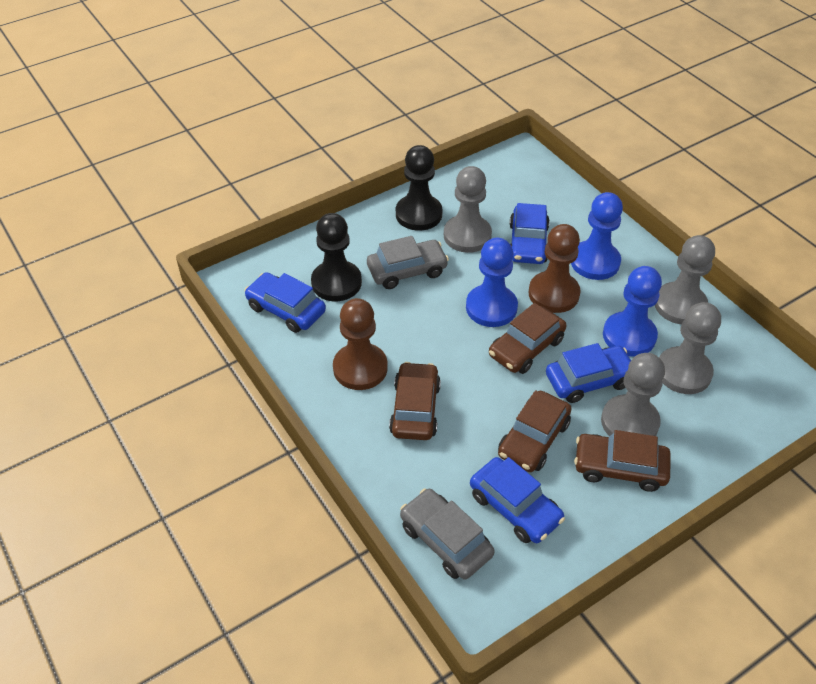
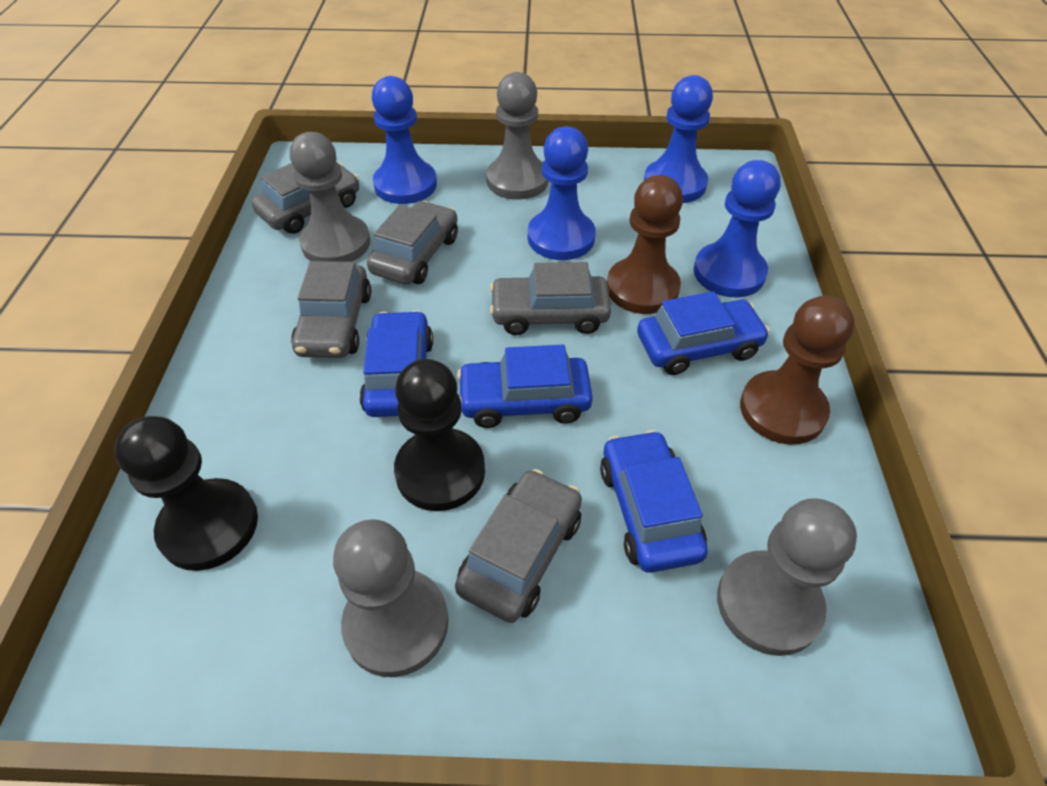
blue pawn: [466,238,518,327] [571,192,623,280] [603,266,662,357] = 3 -> [372,76,437,204] [528,126,596,260] [644,75,713,203] [694,160,781,297] = 4
brown car: [389,362,441,440] [489,303,566,374] [498,390,572,472] [574,430,671,492] = 4 -> none = 0
grey car: [367,236,449,289] [400,488,494,579] = 2 -> [251,162,359,234] [291,261,371,358] [367,201,458,284] [455,469,582,623] [490,262,611,335] = 5

